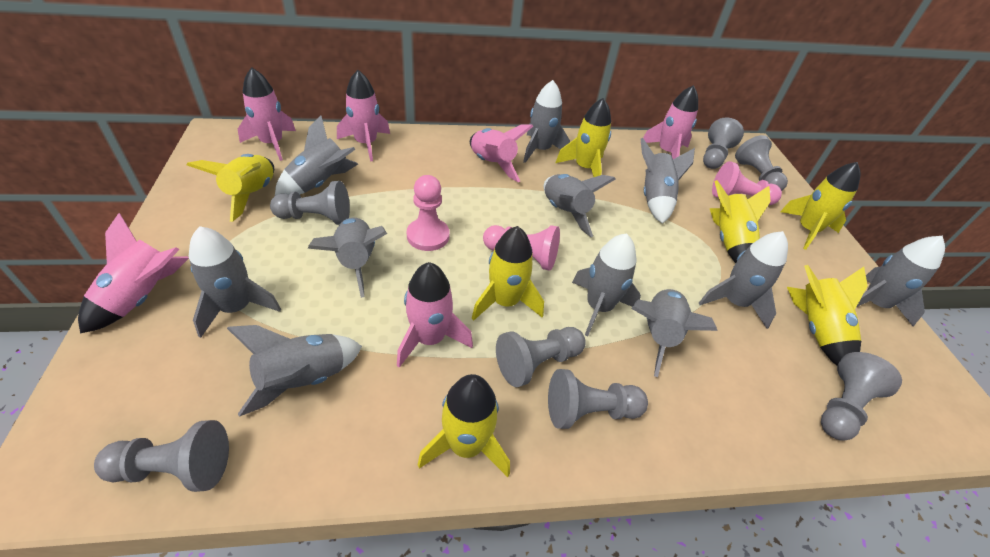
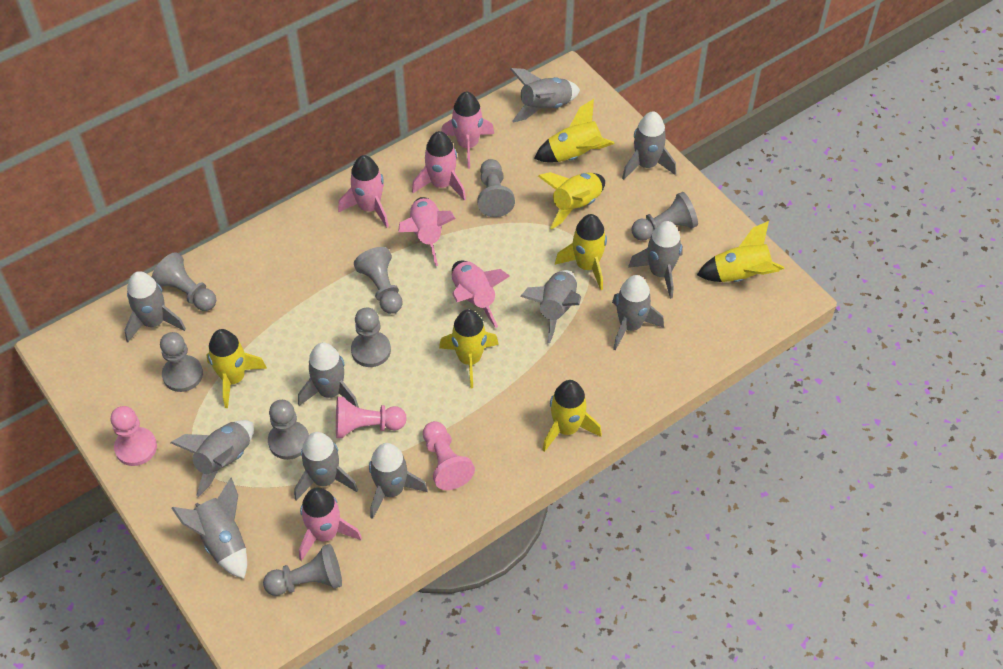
grey pawn: [94,420,229,492] [270,181,350,225] [496,327,586,387] [548,369,648,429] [703,117,744,169] [735,135,788,191] [821,352,902,441] = 7 -> [152,252,216,311] [160,332,203,392] [263,544,342,596] [268,400,309,460] [351,308,391,367] [354,247,403,314] [477,159,515,217] [631,192,698,241] = 8

